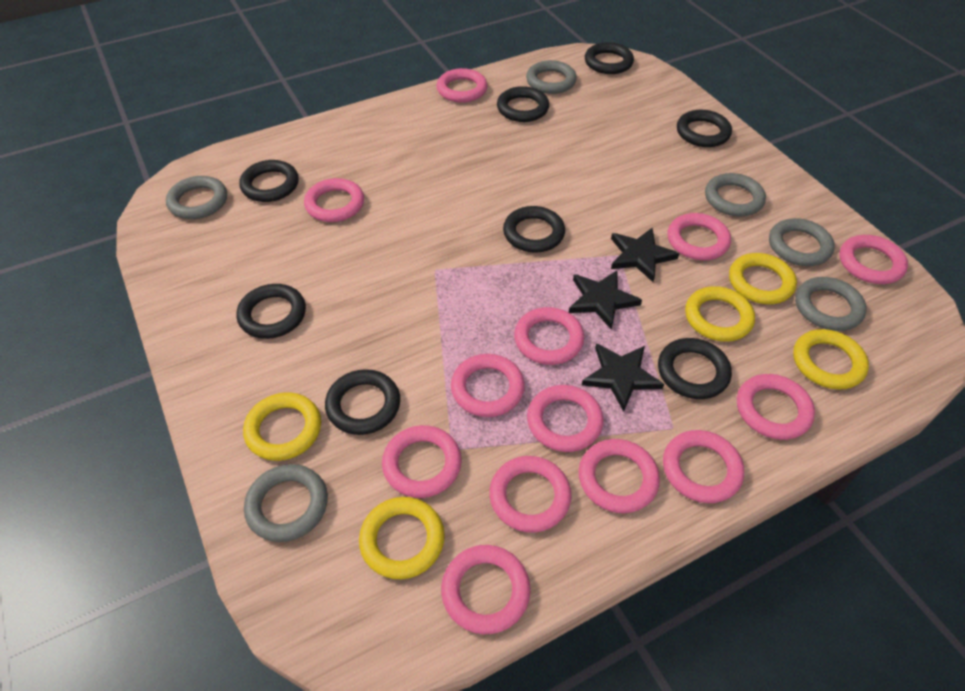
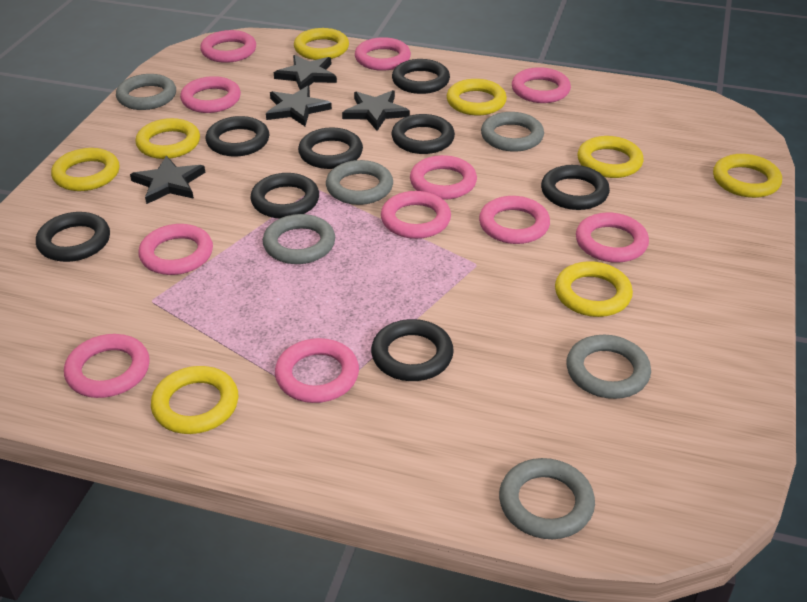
black star: [569,270,642,330] [582,343,664,412] [611,227,679,282] = 3 -> [130,156,205,204] [266,86,332,126] [274,55,337,90] [342,90,410,131] = 4
pink ring: [304,178,364,222] [382,425,462,498] [437,68,488,103] [441,545,531,634] [451,354,525,417] [489,456,572,533] [514,307,584,365] [527,385,604,452] [579,439,660,513] [663,430,744,503] [668,213,731,260] [737,374,815,440] [839,235,908,284] = 13 -> [64,334,150,398] [138,224,213,275] [180,76,241,113] [200,30,256,63] [275,338,359,403] [355,37,411,71] [381,191,451,239] [410,155,477,200] [479,196,550,244] [512,67,571,103] [576,212,649,263] = 11
yellow ring: [243,392,321,461] [359,497,445,579] [685,286,755,342] [729,253,797,304] [793,329,869,390] = 5 -> [51,148,119,191] [135,118,200,159] [151,366,238,434] [294,28,349,60] [447,79,507,115] [555,261,633,317] [578,136,643,178] [713,154,782,198] = 8

